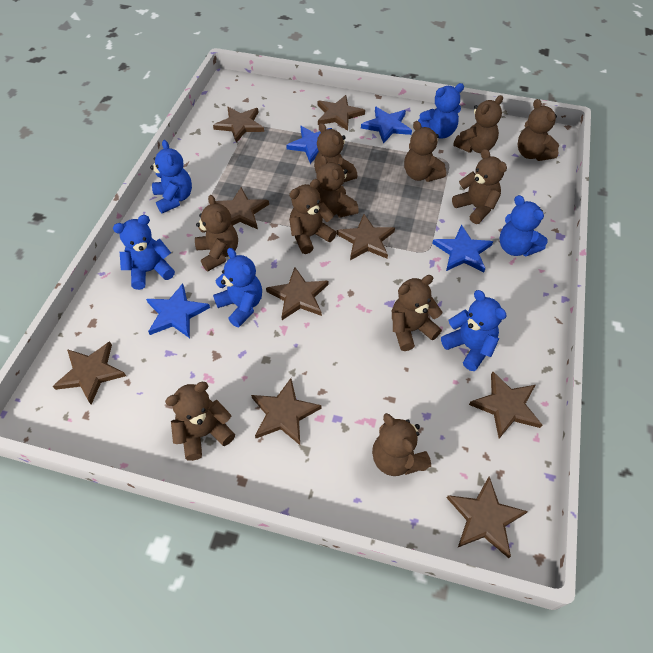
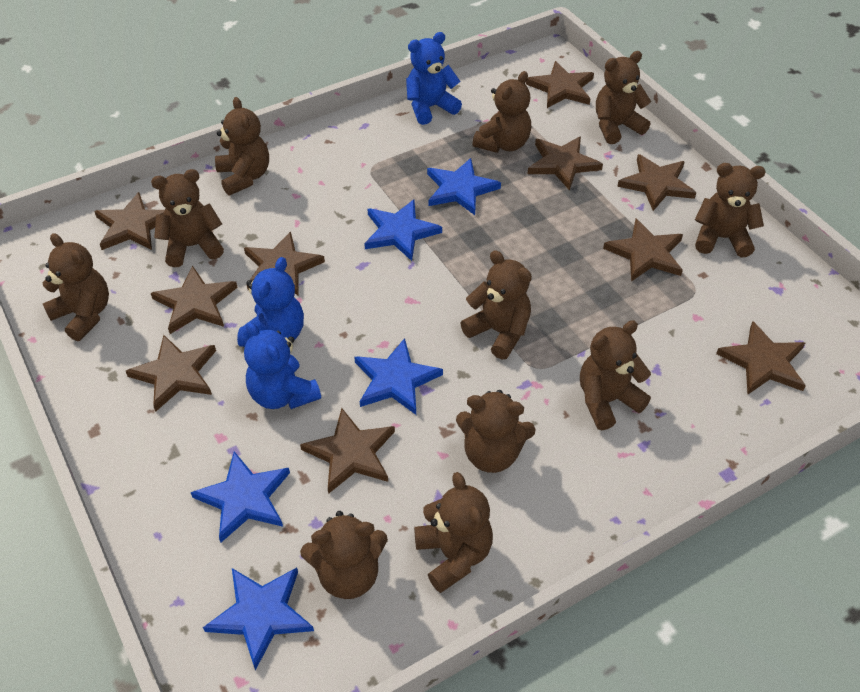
blue star: [146,283,210,338] [286,126,332,164] [361,107,412,144] [432,224,493,272] = 4 -> [191,451,290,543] [203,568,314,670] [354,338,443,415] [364,199,442,261] [427,158,501,215] = 5
blue teddy bear: [113,215,175,290] [150,140,192,213] [213,248,262,327] [418,83,464,139] [441,290,507,371] [499,195,548,256] = 6 -> [237,257,304,347] [244,322,321,409] [406,32,462,125] = 3
brown star: [53,341,126,405] [213,107,264,143] [216,187,269,229] [251,378,322,445] [266,267,329,320] [317,95,365,131] [336,214,395,260] [447,477,528,558] [469,372,542,439] = 9 -> [94,192,165,250] [126,335,216,412] [151,265,238,334] [244,231,325,296] [300,408,395,494] [526,61,594,108] [527,136,603,191] [603,219,683,281] [617,154,696,211] [716,321,806,394] = 10

